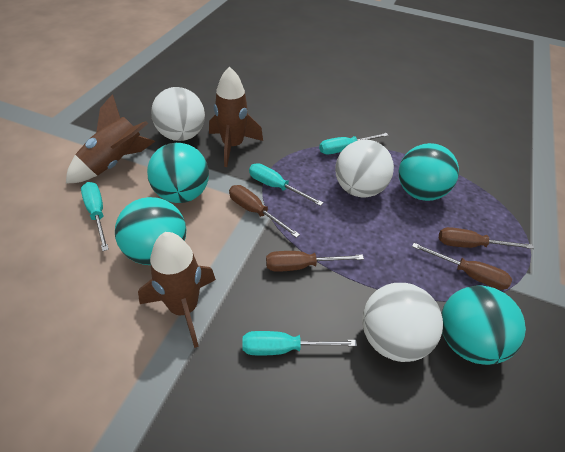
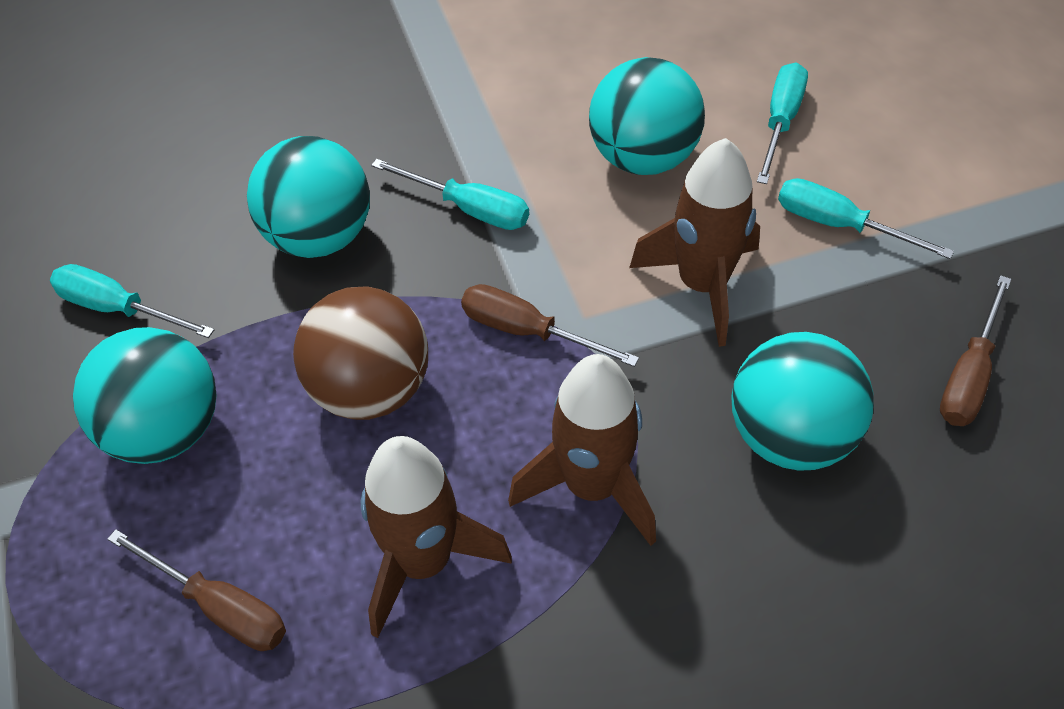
brown ball: none = 0 -> [293,286,428,420] = 1
brown screwdriver: [229,185,300,238] [266,251,364,272] [412,243,512,290] [439,227,534,249] = 4 -> [107,529,286,651] [461,284,639,367] [940,275,1011,426] = 3
white ball: [151,87,205,141] [335,140,394,197] [362,283,443,362] = 3 -> none = 0

